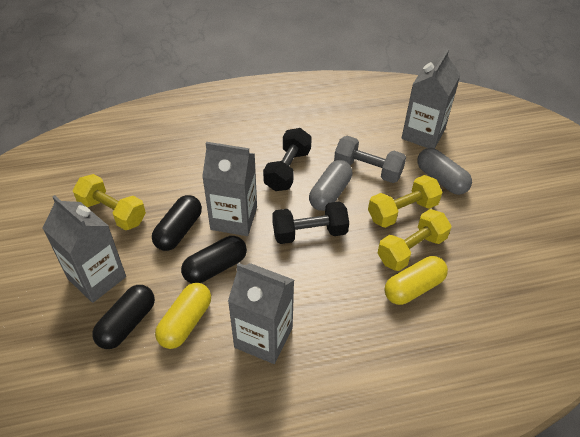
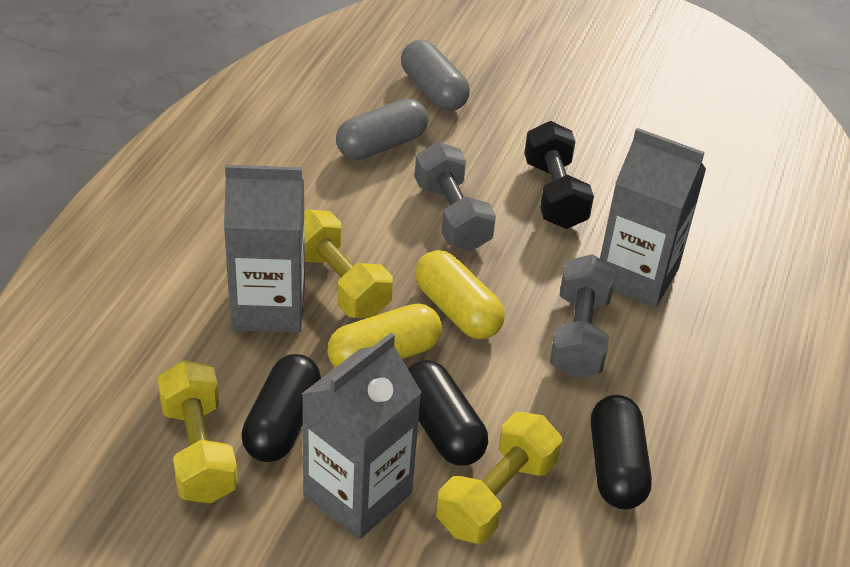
black dumbbell: [263,128,312,191] [272,201,349,244] = 2 -> [524,121,594,229] = 1
grey carton: [42,195,126,303] [202,142,257,236] [228,263,294,364] [402,49,461,148] = 4 -> [224,165,305,333] [302,333,422,539] [600,128,706,308] = 3
grey dumbbell: [334,136,406,183] = 1 -> [415,142,496,251] [550,254,616,379] = 2

